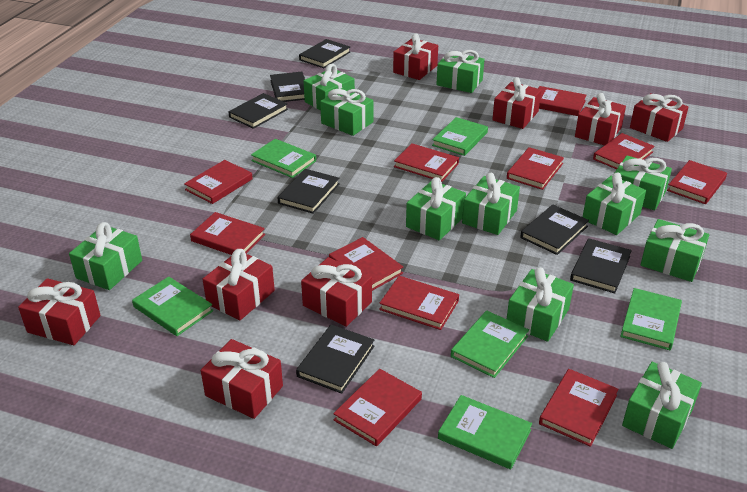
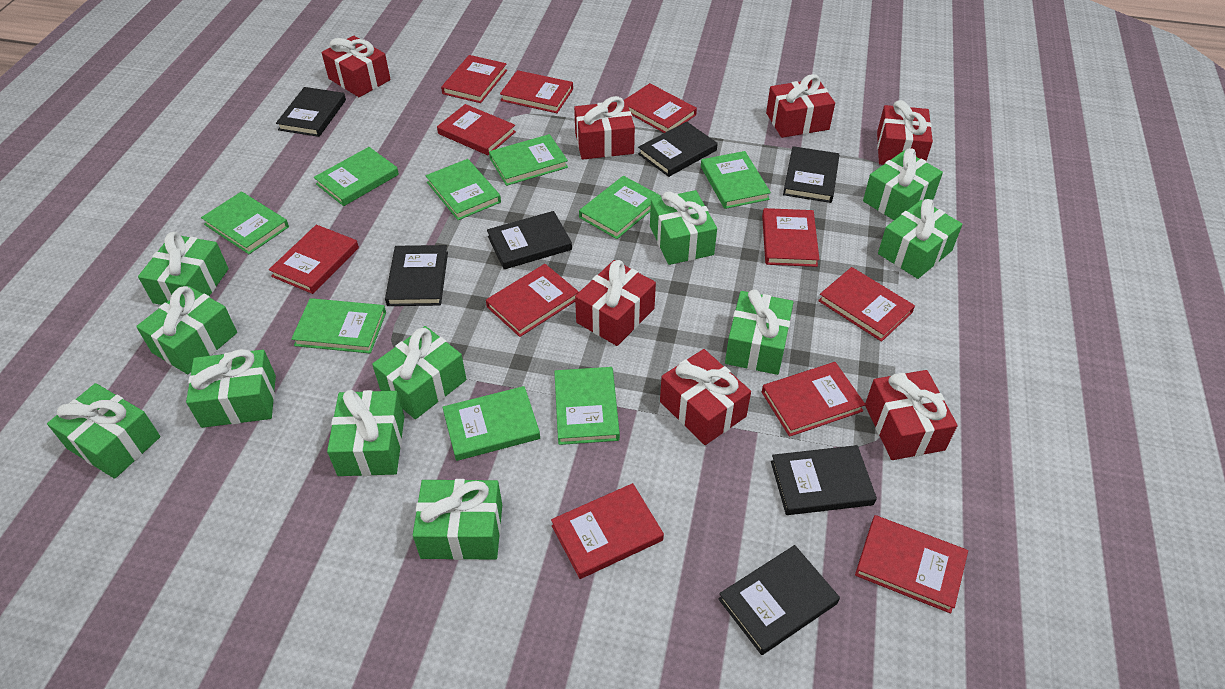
green book: [132,277,213,336] [251,139,316,178] [432,117,488,156] [438,395,532,469] [451,310,529,378] [620,288,682,350] = 6 -> [201,192,289,254] [291,298,386,353] [314,147,399,206] [426,159,501,220] [442,386,540,461] [489,134,568,186] [554,367,620,445] [579,176,661,239] [701,151,771,209] = 9
red gift: [18,278,101,345] [201,339,283,419] [203,249,275,321] [301,257,372,327] [393,33,438,80] [492,77,541,129] [575,93,626,145] [630,93,689,142] = 8 -> [322,36,391,97] [574,96,635,160] [575,260,656,346] [660,349,751,445] [766,74,835,138] [865,370,958,460] [877,100,933,165] = 7

